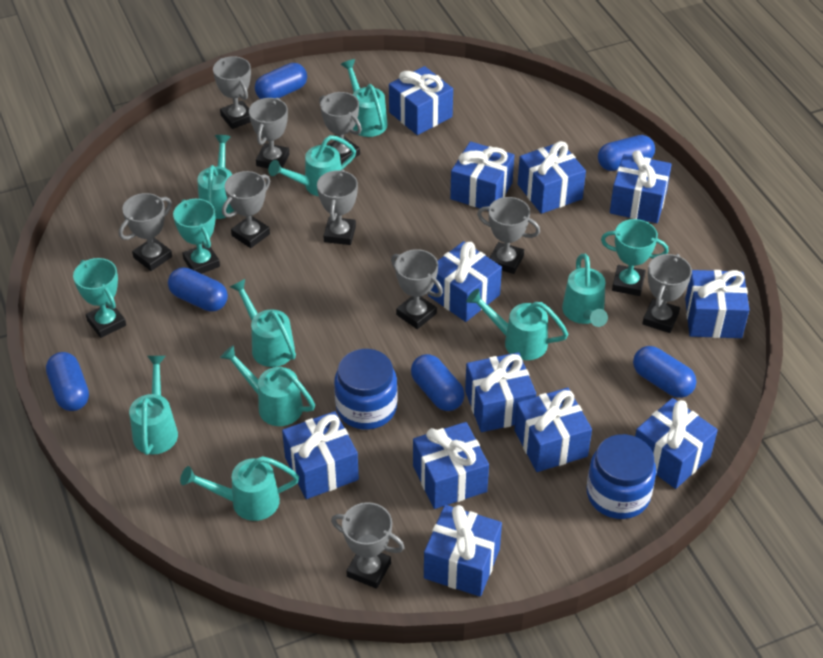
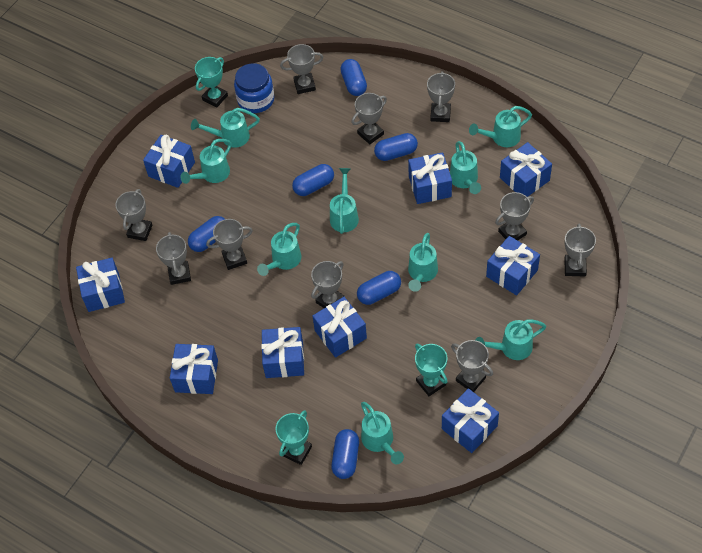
blue gift: [282,411,359,499] [389,66,453,135] [413,422,489,509] [424,505,502,597] [428,241,502,322] [450,141,514,211] [465,352,536,432] [514,388,592,472] [518,141,586,214] [610,150,672,223] [635,398,718,489] [685,270,749,338] = 12 -> [76,258,125,312] [143,135,195,188] [170,344,218,394] [261,327,304,378] [312,297,367,358] [408,152,452,204] [442,388,499,453] [486,236,540,295] [500,142,552,197] = 9
blue jar: [334,349,398,430] [587,434,656,519] = 2 -> [234,63,274,113] = 1

